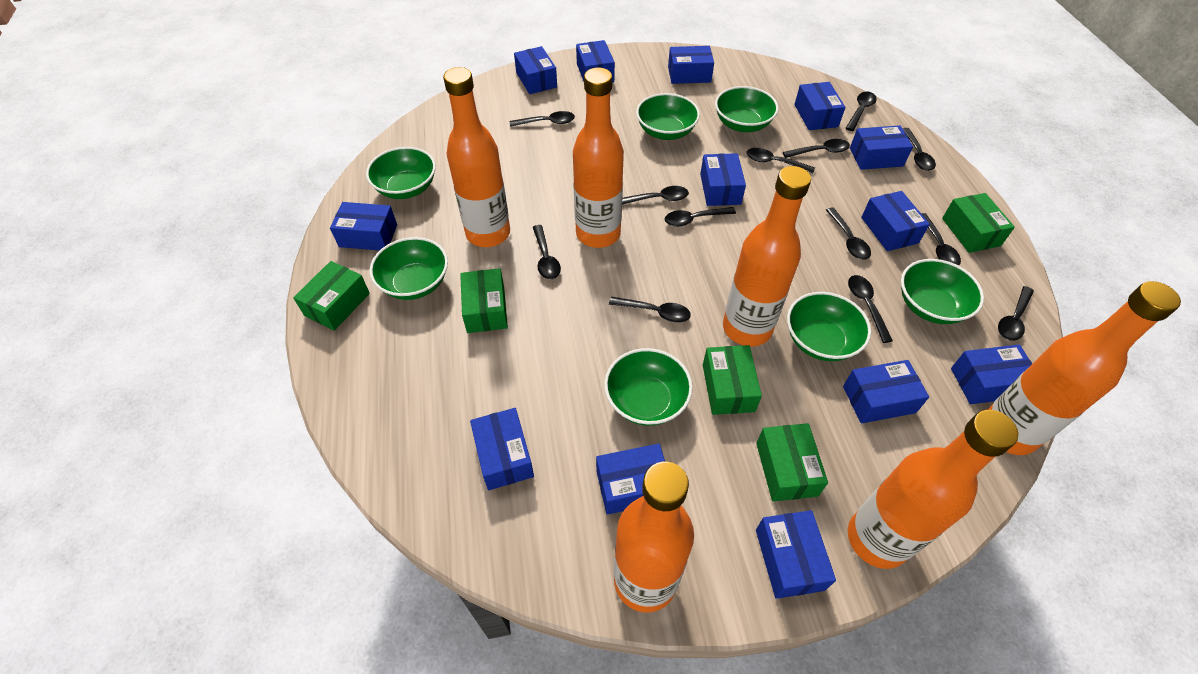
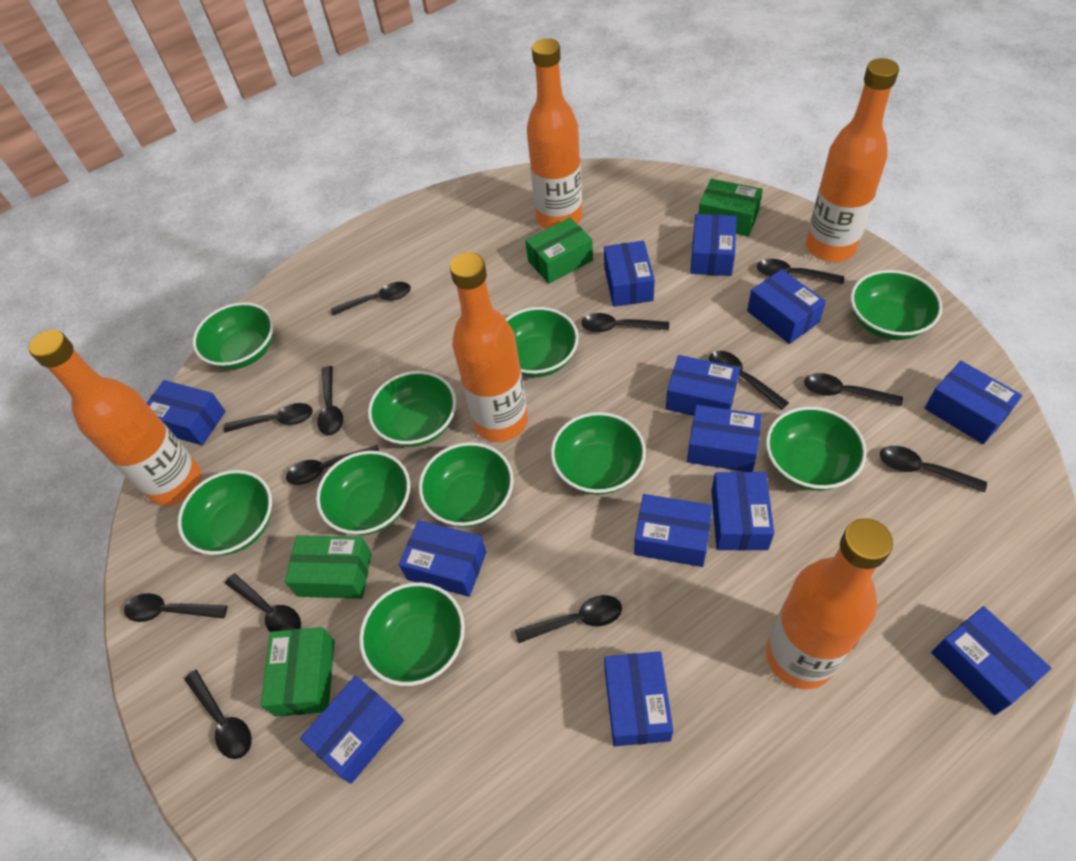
green bowl: [366,147,436,199] [370,237,448,300] [604,348,693,426] [636,93,700,140] [715,86,779,132] [787,292,871,361] [901,259,984,324] = 7 -> [178,470,272,555] [193,302,274,369] [316,451,410,535] [359,582,465,686] [368,371,456,447] [419,442,514,527] [506,307,579,377] [551,412,646,495] [766,406,867,491] [851,270,942,340] = 10
green box: [293,261,370,331] [460,268,508,333] [703,345,762,415] [756,423,828,502] [942,193,1015,253] = 5 -> [261,627,334,716] [285,535,372,599] [525,218,593,284] [698,179,763,236] = 4
orange bottle: [443,67,510,247] [573,67,624,248] [614,462,694,613] [723,166,811,346] [848,410,1018,569] [987,281,1181,455] = 6 -> [29,330,201,506] [450,252,528,442] [527,38,583,229] [766,518,893,689] [806,58,899,262] = 5

